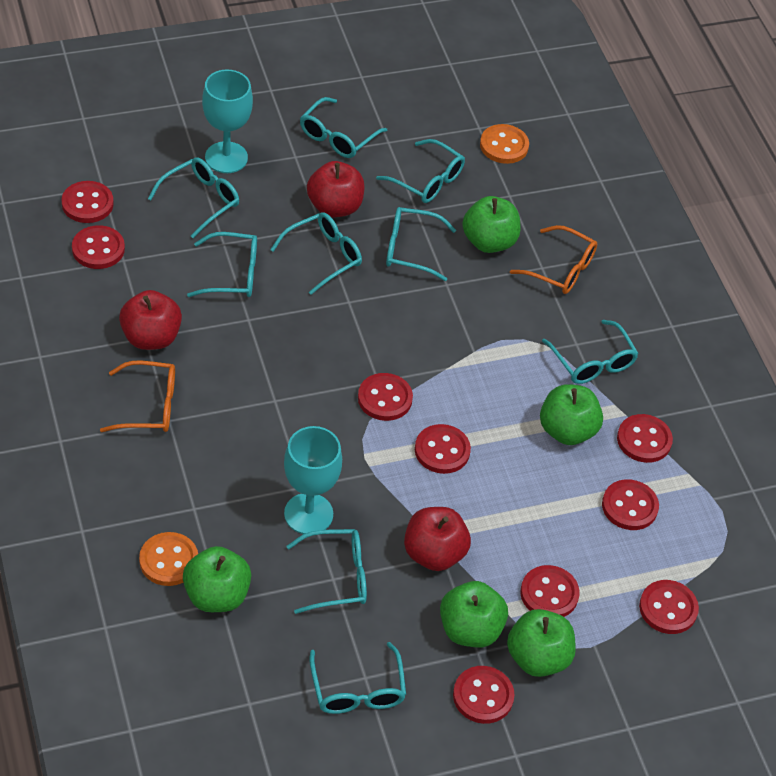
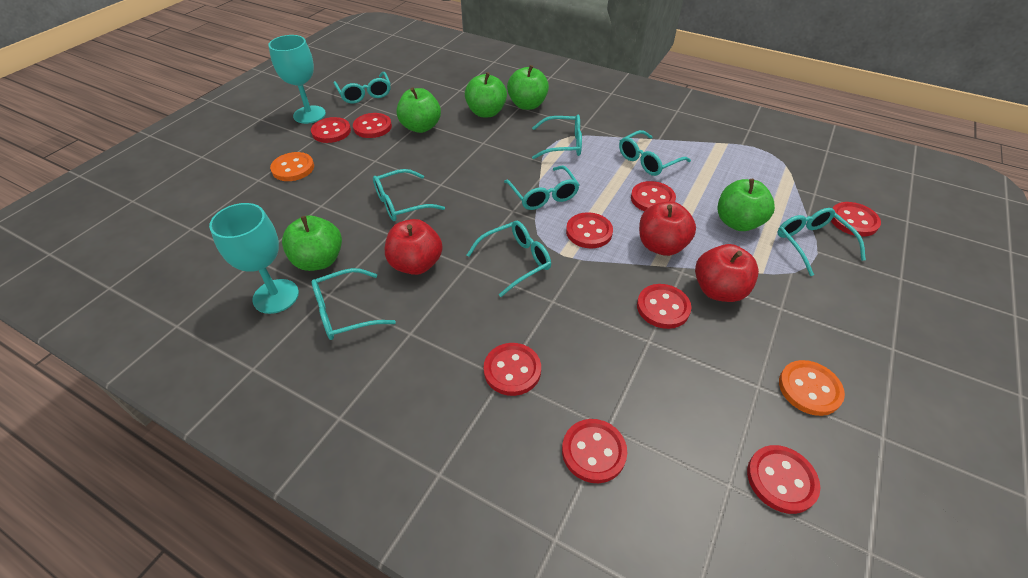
orange glasses: [100,361,175,432] [510,225,597,294] = 2 -> none = 0
turquoise glasses: [148,157,239,238] [187,232,257,297] [270,212,362,295] [286,529,367,614] [300,97,387,158] [309,642,406,714] [376,139,465,203] [386,207,456,281] [542,320,639,384] = 9 -> [311,268,396,340] [334,72,391,104] [373,169,445,221] [467,221,551,297] [504,166,579,210] [532,115,582,159] [619,130,691,176] [777,208,866,276] = 8

